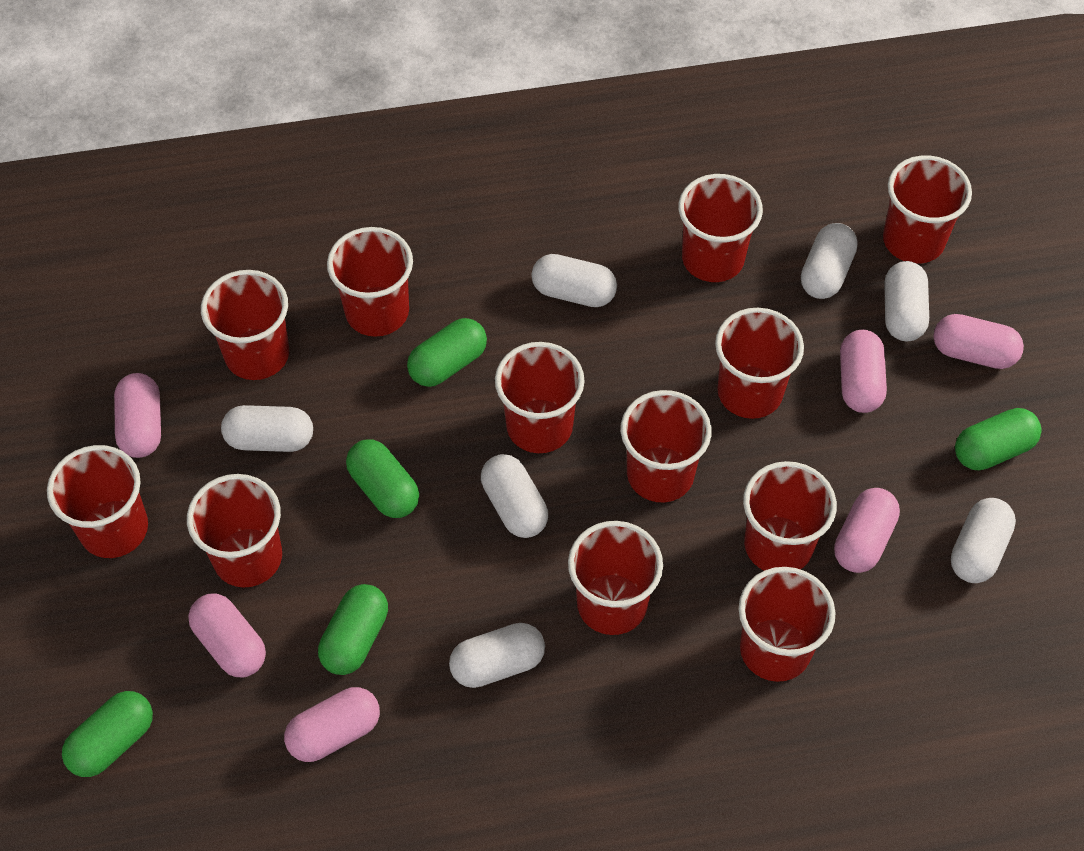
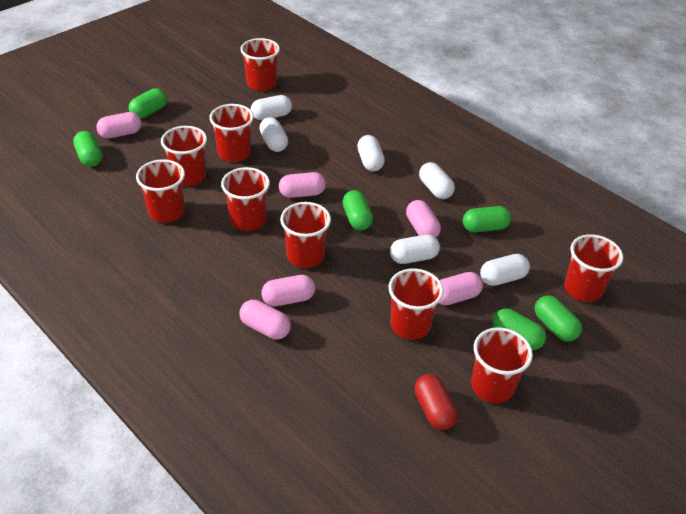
green capsule: [62,691,153,777] [318,584,388,675] [346,439,419,518] [407,318,487,387] [955,408,1042,470] = 5 -> [73,131,102,167] [129,88,167,119] [343,190,373,230] [463,206,511,232] [493,308,546,350] [535,295,582,341] = 6
red capsule: none = 0 -> [415,374,457,430] = 1
red cup: [47,445,148,558] [187,474,282,587] [201,270,289,380] [327,227,413,337] [495,342,585,453] [568,521,663,635] [621,390,712,502] [678,174,763,282] [715,308,804,419] [739,567,836,682] [743,461,837,571] [883,155,972,264] = 12 -> [136,159,185,223] [161,126,207,186] [209,104,254,162] [221,167,270,231] [240,38,280,91] [280,202,331,268] [388,268,443,340] [471,327,533,403] [564,234,623,302] = 9
white capsule: [221,405,313,452] [449,623,545,688] [481,454,548,538] [531,254,617,307] [801,223,858,299] [885,261,929,341] [951,498,1016,583] = 7 -> [251,95,292,120] [259,117,288,152] [357,135,385,171] [390,235,440,264] [419,162,455,199] [480,254,530,286] = 6

